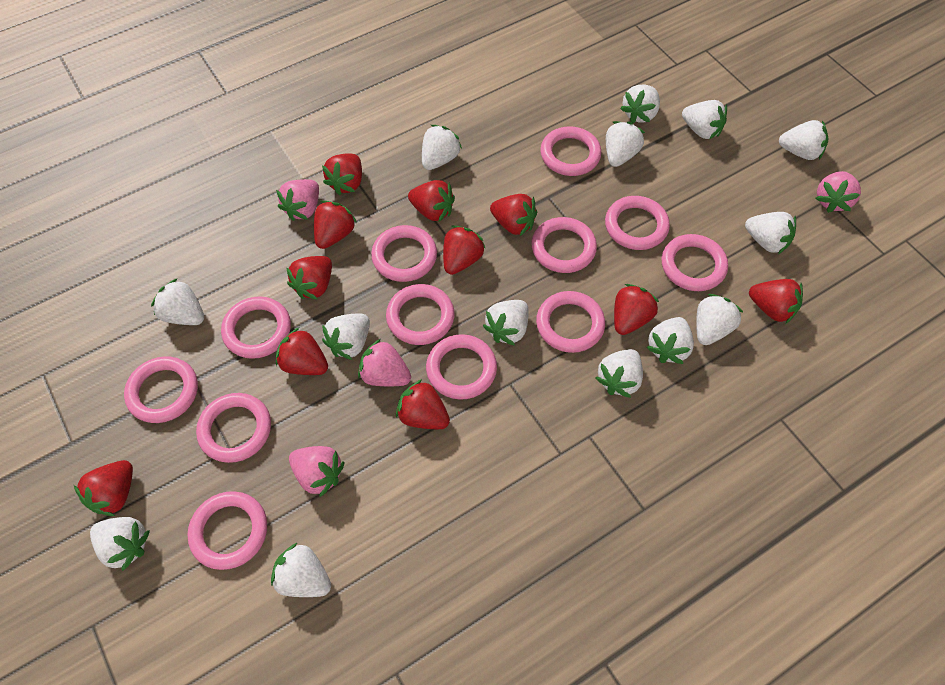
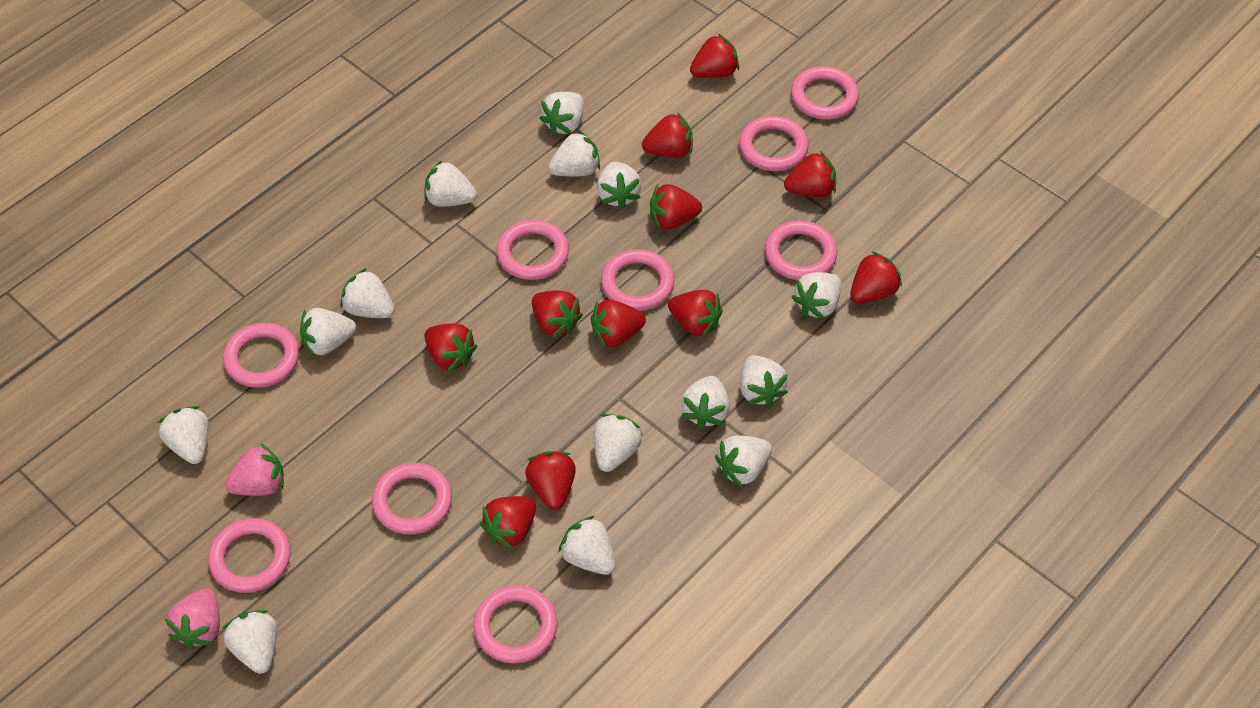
pink ring: [124,356,198,423] [188,491,267,570] [196,393,271,463] [221,296,291,359] [371,225,437,282] [386,284,455,345] [426,334,497,400] [531,217,597,273] [536,291,605,353] [540,127,601,176] [605,196,670,250] [661,234,728,291] = 12 -> [208,518,291,593] [223,323,299,387] [372,463,452,534] [474,585,557,663] [497,220,569,280] [601,249,674,311] [739,116,808,171] [765,220,837,280] [791,66,859,120] = 9
pink strawberry: [276,179,319,221] [289,446,344,497] [358,339,411,386] [815,171,861,213] = 4 -> [165,589,220,649] [225,444,284,496] = 2

